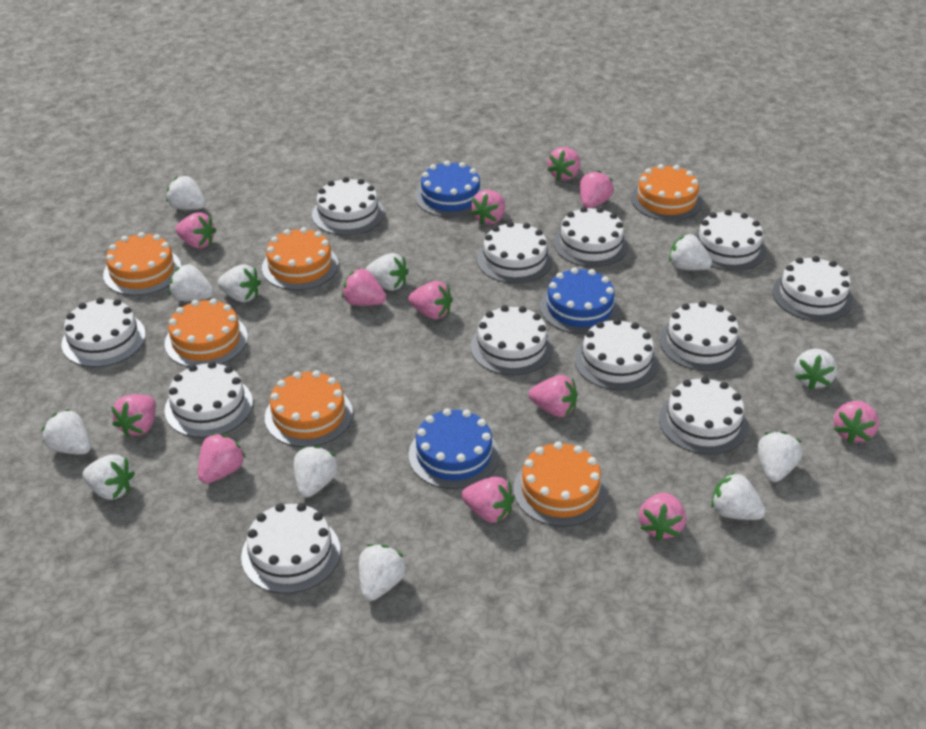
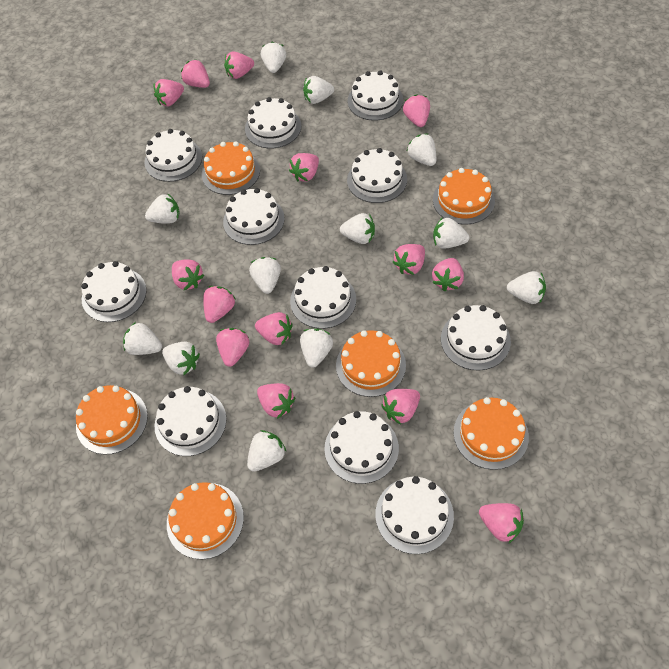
blue cake: [409,408,500,489] [415,161,484,217] [540,267,620,334] = 3 -> none = 0
pink strawberry: [111,394,156,438] [175,212,217,249] [198,434,246,483] [342,268,386,306] [408,281,453,320] [461,477,514,523] [470,190,505,225] [529,375,577,417] [547,147,580,181] [580,171,613,208] [639,493,686,541] [833,401,879,444] = 12 -> [154,79,184,106] [172,259,204,290] [181,59,210,88] [203,286,236,323] [216,328,249,367] [224,51,254,79] [255,312,293,346] [257,383,296,419] [289,153,319,182] [381,389,420,425] [393,244,425,275] [403,94,430,127] [432,258,464,291] [479,503,524,543] = 14
white cake: [62,297,146,367] [164,361,253,438] [241,503,340,594] [312,177,384,235] [470,305,553,375] [477,221,553,284] [554,207,629,267] [575,318,659,390] [659,301,743,371] [659,377,748,455] [694,210,766,271] [773,256,853,322] = 12 -> [81,261,147,322] [145,129,202,182] [154,386,227,456] [223,188,285,245] [245,97,302,148] [290,266,356,329] [324,411,399,484] [347,148,407,203] [348,70,403,121] [375,476,454,554] [441,305,511,370] = 11

